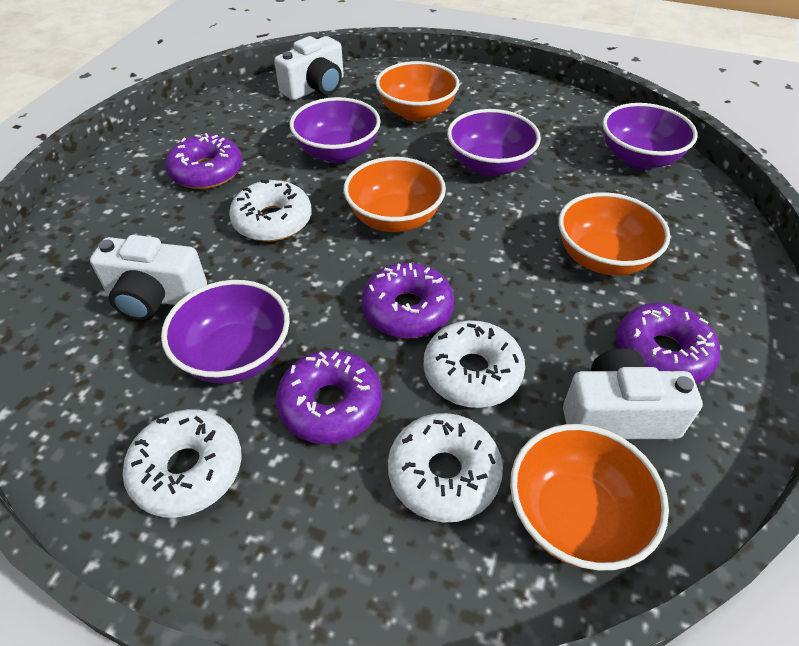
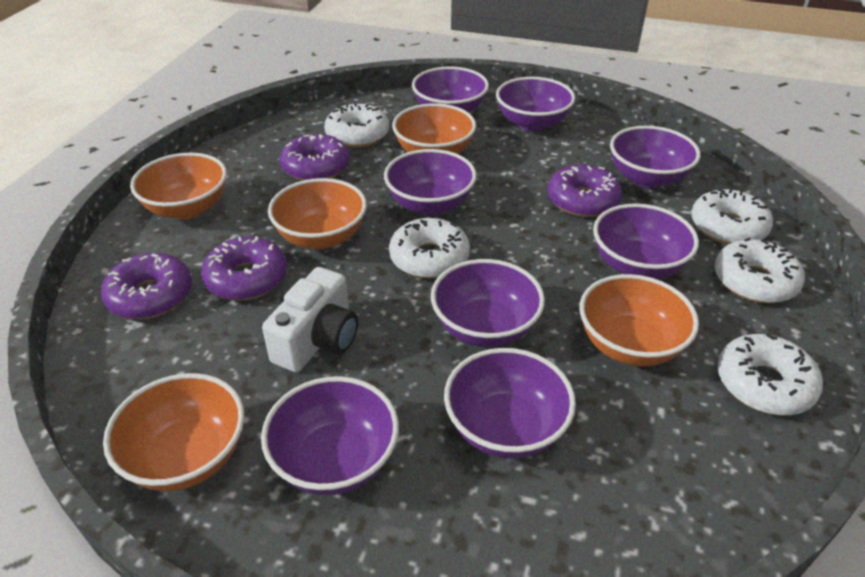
orange bowl: [344,157,446,232] [376,61,460,122] [510,424,669,571] [558,192,670,276] = 4 -> [103,373,244,491] [130,153,227,219] [268,178,367,249] [392,103,476,154] [579,274,699,366] = 5
purple bowl: [161,280,290,384] [290,97,381,163] [447,109,541,177] [602,103,698,170] = 4 -> [261,376,399,495] [384,149,477,215] [412,67,489,113] [431,259,545,347] [444,348,576,459] [496,77,575,131] [593,203,699,279] [610,126,701,188] = 8
white camera: [90,235,207,321] [274,36,344,100] [563,348,703,439] = 3 -> [262,267,358,372] = 1
white donut: [123,409,242,518] [229,180,312,242] [388,413,503,522] [423,320,525,408] = 4 -> [324,103,389,148] [389,218,470,279] [691,188,773,244] [715,238,805,303] [717,333,823,415] = 5

